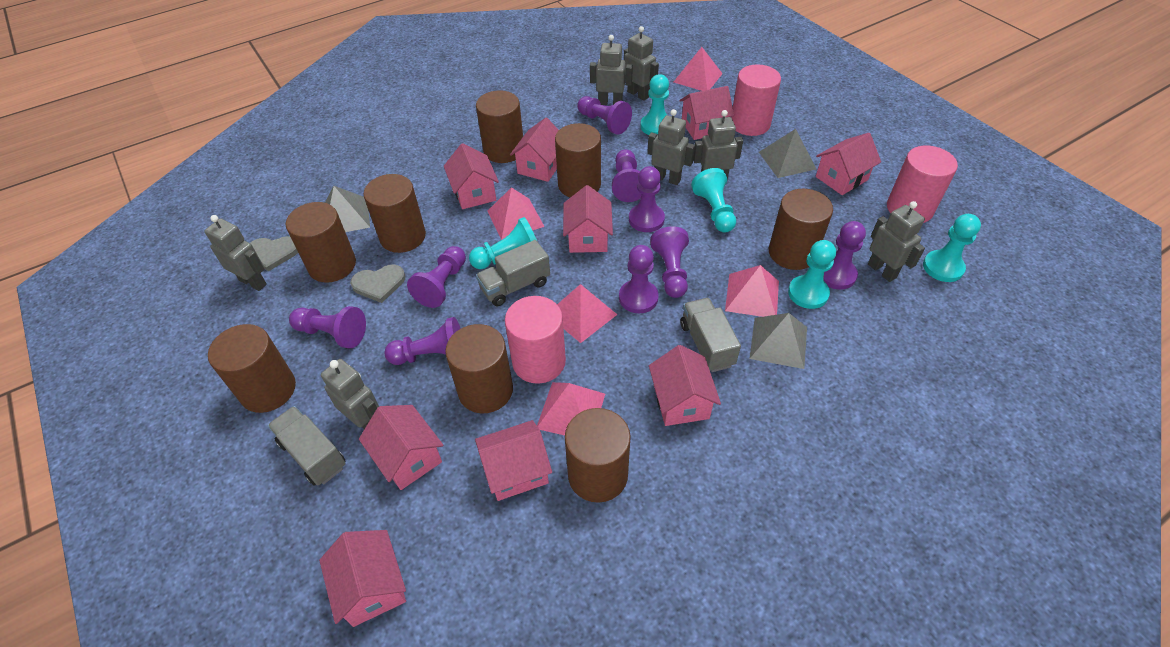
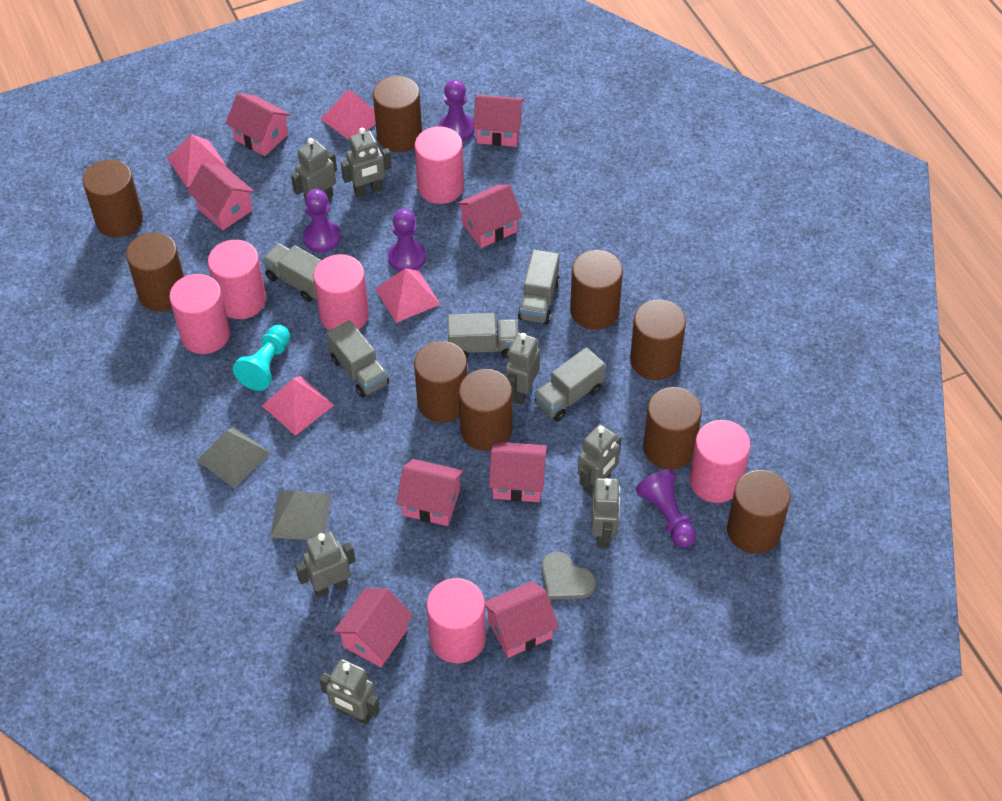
brown cylinder: [208,324,296,413] [286,202,356,283] [363,174,426,253] [445,324,513,413] [476,90,523,163] [555,123,601,198] [565,408,631,503] [769,189,833,270] = 8 -> [83,160,143,237] [126,232,184,312] [373,76,422,152] [414,341,468,423] [459,369,512,451] [570,250,623,330] [630,299,686,380] [643,387,702,469] [727,470,791,554] = 9
grey heart: [251,236,298,271] [350,264,406,303] = 2 -> [541,551,596,599] = 1
grey pyramid: [325,186,370,232] [749,313,807,369] [759,129,816,178] = 3 -> [197,426,270,488] [270,490,331,540] = 2
grey truck: [268,406,346,486] [476,240,550,306] [681,298,741,372] = 3 -> [262,243,322,302] [327,320,389,398] [447,313,518,358] [518,250,560,324] [534,347,605,422] = 5
pink cylinder: [505,296,566,384] [731,65,781,136] [887,146,958,223] = 3 -> [169,274,230,354] [208,240,266,319] [313,254,369,331] [415,126,464,204] [426,578,486,663] [689,420,751,503] = 6
pink house: [319,530,406,627] [359,405,443,490] [444,143,499,209] [475,420,552,501] [510,118,559,182] [563,185,613,253] [649,345,721,426] [679,86,734,140] [816,133,881,195] = 9 -> [187,163,255,230] [225,93,291,156] [334,588,413,667] [396,459,464,526] [456,184,522,248] [473,95,524,147] [485,581,559,658] [489,442,547,502] = 8
pink pyramid: [488,187,545,240] [537,382,605,436] [557,284,617,343] [674,47,723,91] [725,265,779,317] = 5 -> [167,134,229,187] [262,376,334,436] [321,89,376,140] [375,268,440,323] = 4
purple pawn: [289,306,366,348] [384,317,461,365] [407,246,466,308] [577,96,632,135] [612,149,642,202] [619,245,659,313] [629,166,665,232] [650,226,689,298] [823,221,866,290] = 9 -> [303,189,341,253] [388,209,426,272] [439,79,474,142] [636,469,696,547] = 4
turquoise pawn: [469,217,537,269] [641,74,669,135] [691,168,736,233] [788,240,836,309] [923,214,981,282] = 5 -> [233,325,290,391] = 1

